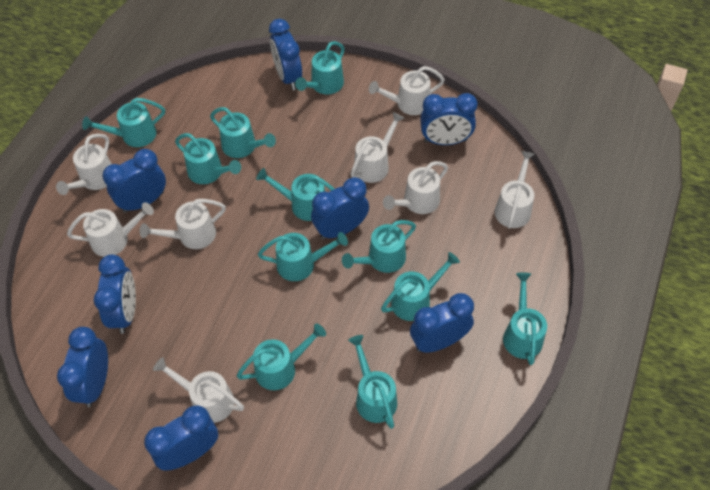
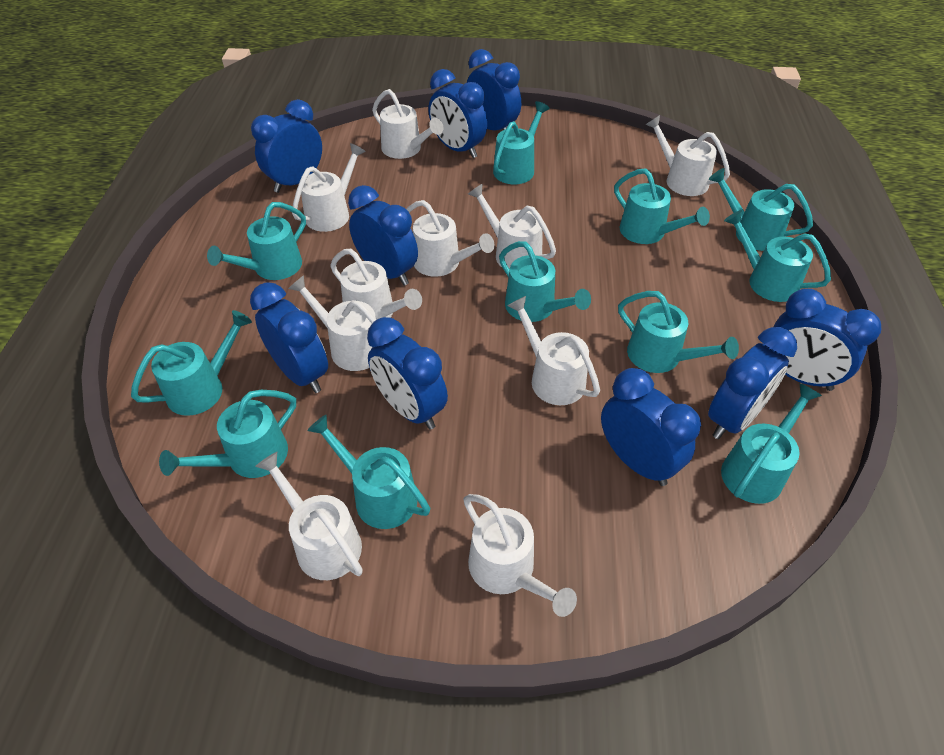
blue clock: [57,327,108,407] [94,254,136,334] [102,149,166,213] [144,406,218,471] [269,19,302,90] [311,177,369,240] [410,293,474,353] [420,93,478,145] = 8 -> [250,282,328,393] [251,99,322,193] [348,185,418,286] [367,317,448,430] [429,69,487,158] [467,49,521,130] [601,368,701,486] [708,327,797,439] [774,289,881,391] = 9
white watering can: [56,134,112,195] [67,202,154,257] [140,199,226,249] [153,357,244,423] [351,112,404,183] [369,66,445,115] [383,161,448,214] [495,151,534,229] = 8 -> [255,452,363,580] [288,275,377,371] [292,143,366,232] [330,249,422,319] [372,89,444,159] [406,200,494,277] [463,494,577,617] [468,184,556,269] [507,296,600,405] [645,115,730,196] = 10

